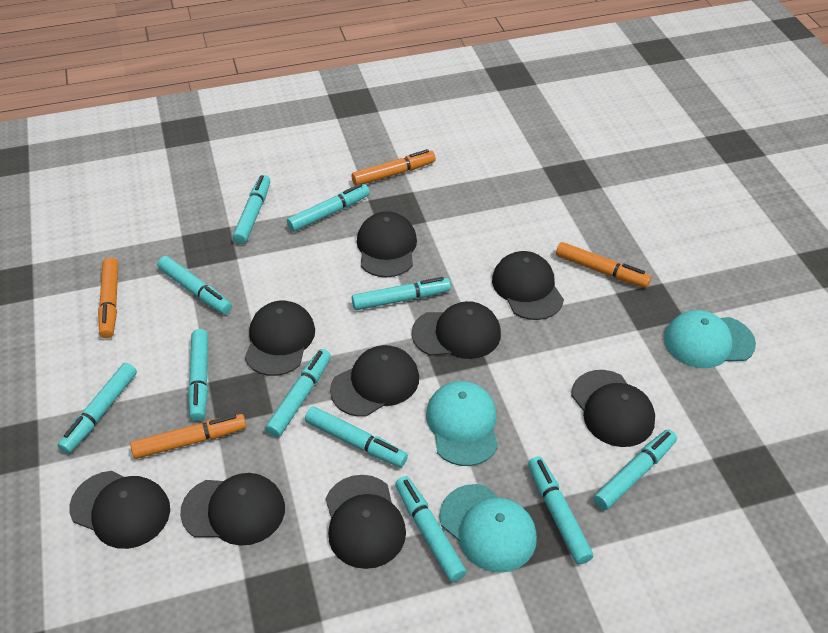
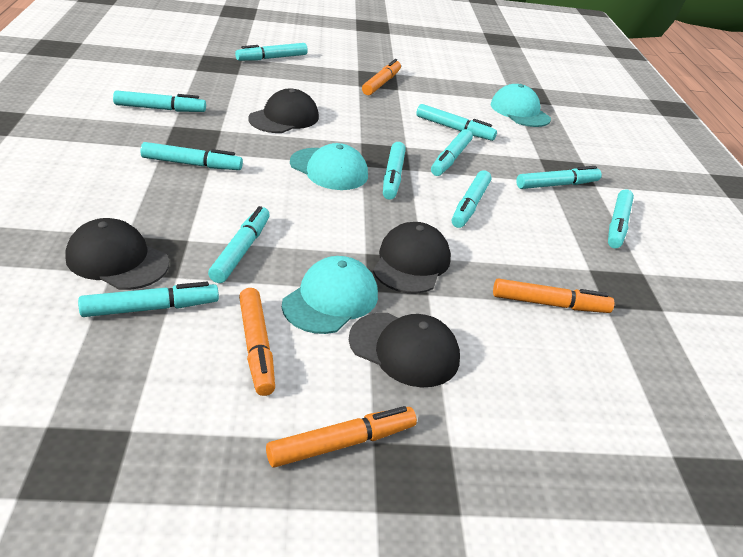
black cap: [69,471,170,549] [180,473,285,546] [245,300,315,376] [326,475,406,569] [330,345,419,417] [357,211,417,277] [412,301,501,359] [492,251,564,320] [571,370,655,447] = 9 -> [65,218,169,290] [248,89,319,133] [349,313,460,387] [373,222,451,294] = 4

